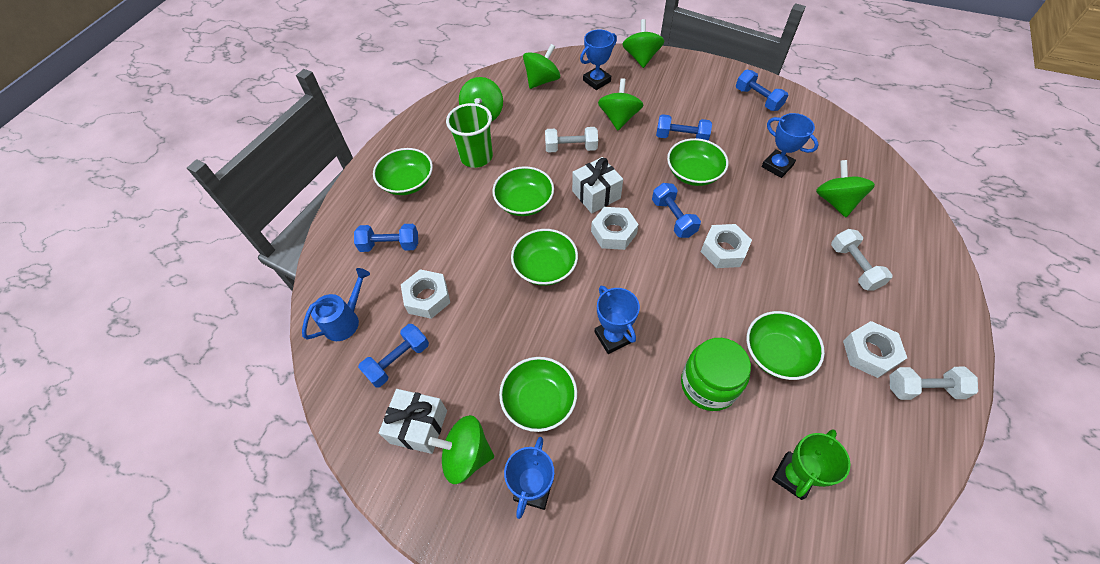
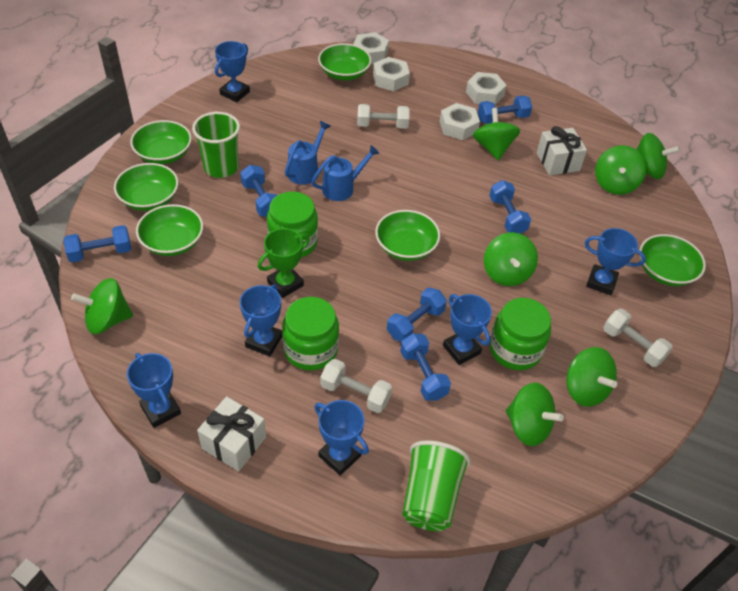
blue dumbbell: [354,224,418,252] [358,324,429,388] [652,183,701,238] [656,114,712,141] [736,70,788,111] = 5 -> [63,225,131,262] [240,165,277,217] [387,288,447,342] [400,333,451,401] [478,96,532,124] [489,180,531,234] = 6
blue trophy: [504,437,554,519] [580,29,617,90] [594,286,640,354] [761,113,819,178] = 4 -> [127,353,181,428] [215,41,250,102] [240,284,282,356] [314,400,369,475] [443,294,492,365] [585,228,646,295] = 6
blue watering can: [302,268,370,341] = 1 -> [285,121,331,185] [311,145,380,201] = 2
green cup: [446,103,493,168] = 1 -> [192,112,240,178] [402,440,470,531] = 2
green jar: [681,338,751,411] = 1 -> [267,192,318,258] [282,297,339,370] [489,298,551,370] = 3
green spinning top: [428,415,494,484] [459,77,503,121] [523,44,560,89] [598,78,643,130] [623,19,664,68] [816,160,875,217] = 6 -> [71,278,133,334] [473,108,520,160] [484,232,538,286] [506,383,564,446] [566,347,617,407] [595,145,646,195] [636,133,680,179] = 7

